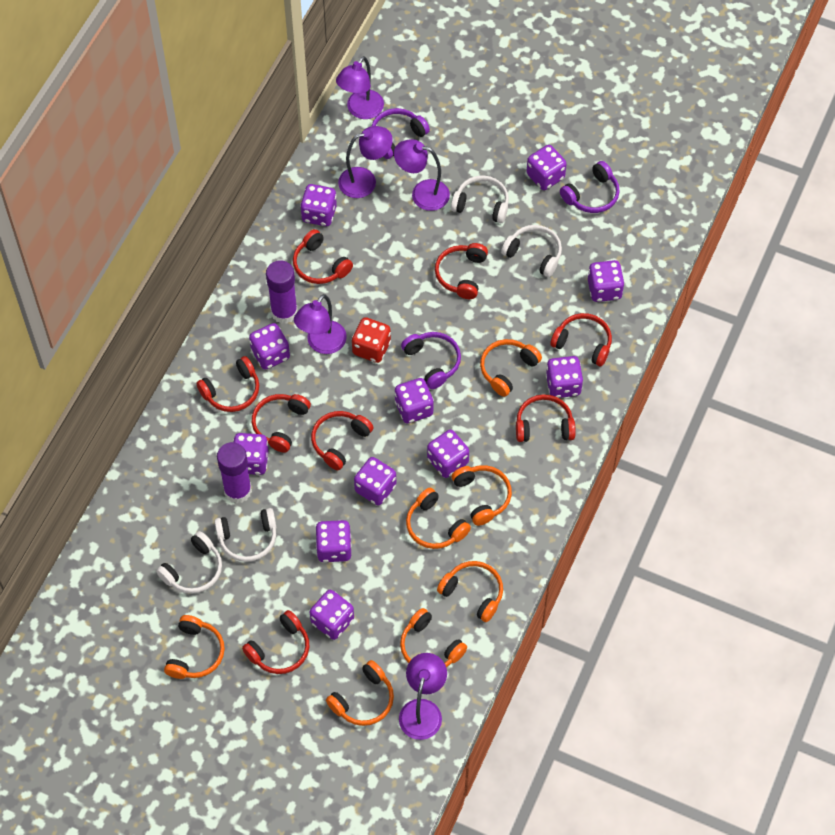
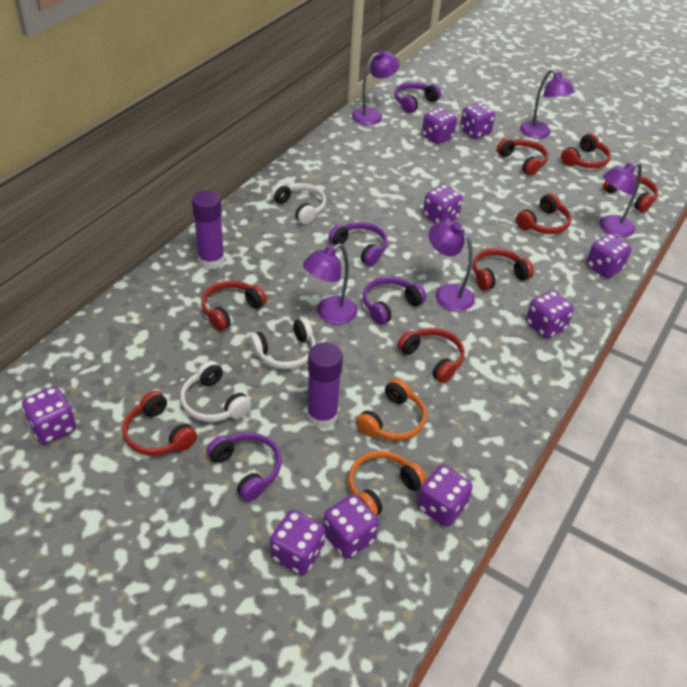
orange headphones: [164,615,225,679] [326,660,394,726] [400,608,467,667] [406,488,471,549] [437,561,503,622] [452,465,512,526] [480,339,542,397] = 7 -> [348,451,426,516] [356,378,427,441] = 2
purple dice: [233,433,269,475] [249,323,290,370] [300,184,337,226] [310,590,354,640] [315,520,351,562] [354,457,396,505] [395,378,434,423] [427,430,469,478] [526,145,567,190] [546,356,583,398] [588,260,625,302] = 11 -> [22,386,76,444] [270,510,325,575] [323,494,379,559] [417,465,473,527] [422,107,457,144] [423,184,463,223] [460,103,495,139] [526,290,574,339] [586,234,632,278] = 9
purple headphones: [372,108,430,159] [401,332,461,389] [560,161,620,213] = 3 -> [206,432,282,501] [328,222,388,266] [363,276,426,325] [394,82,441,113] = 4
red dice: [352,317,391,363] = 1 -> none = 0
white headphones: [156,531,222,594] [214,508,276,562] [451,175,509,223] [501,225,562,277] = 4 -> [180,361,251,422] [249,318,316,369] [271,183,326,225] = 3

